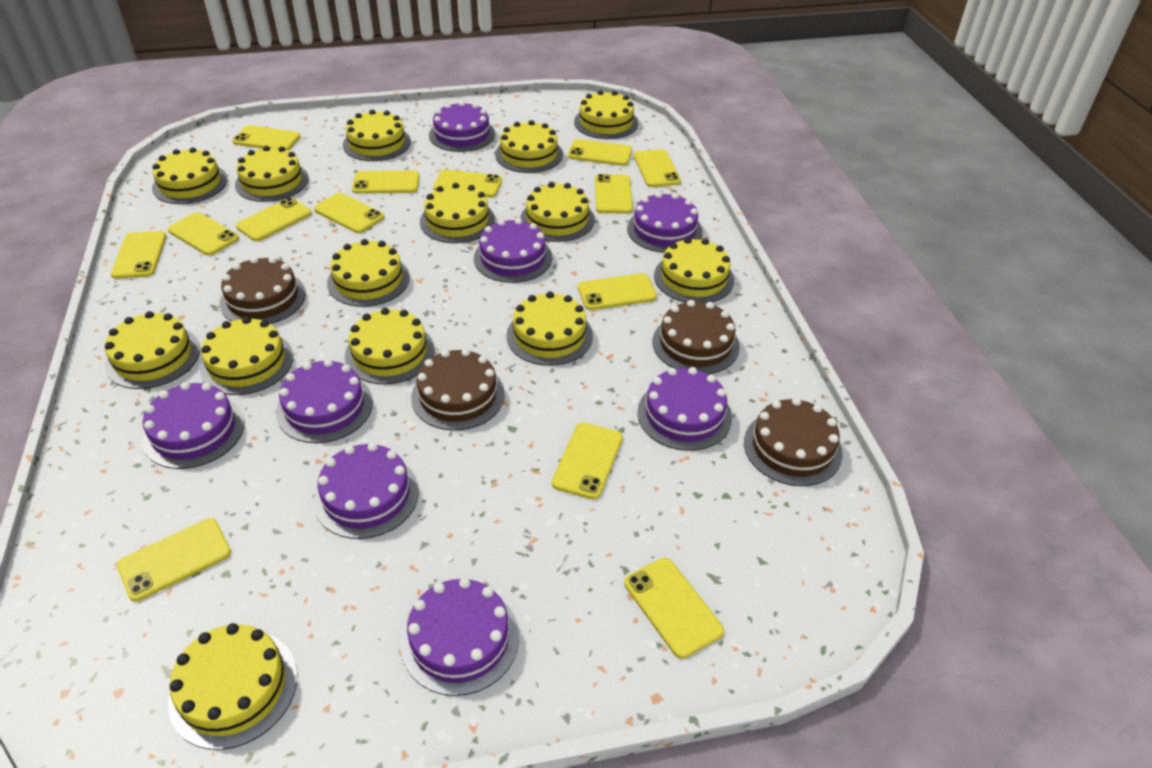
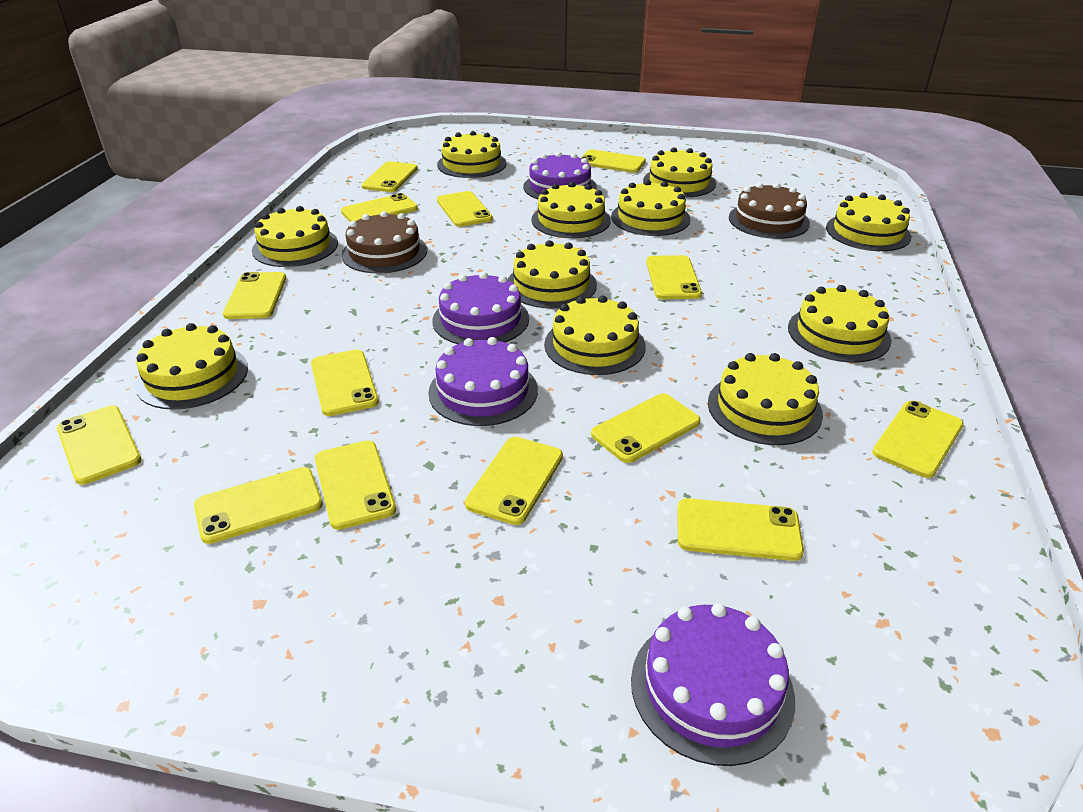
brown cake: [220,257,306,324] [411,349,505,431] [653,300,740,374] [744,398,843,486] = 4 -> [341,211,427,274] [729,183,810,239] = 2
purple cake: [142,382,245,469] [276,359,373,443] [314,443,419,539] [400,578,519,696] [429,101,495,152] [474,218,552,283] [627,192,703,253] [637,367,732,451] = 8 -> [428,337,538,426] [432,272,529,344] [523,152,597,199] [631,603,795,766] = 4
yellow cake: [105,311,200,389] [152,147,228,204] [168,623,297,750] [200,317,293,395] [235,146,309,202] [327,239,410,307] [343,110,411,161] [345,308,435,384] [420,183,495,243] [495,120,563,173] [507,291,593,366] [520,182,595,242] [574,90,638,139] [654,237,734,303] = 14 -> [135,323,248,410] [252,206,338,267] [437,131,507,178] [507,240,597,309] [531,182,611,238] [544,295,646,375] [611,180,690,236] [643,147,716,198] [708,353,823,445] [788,285,891,363] [826,193,912,251] = 11

